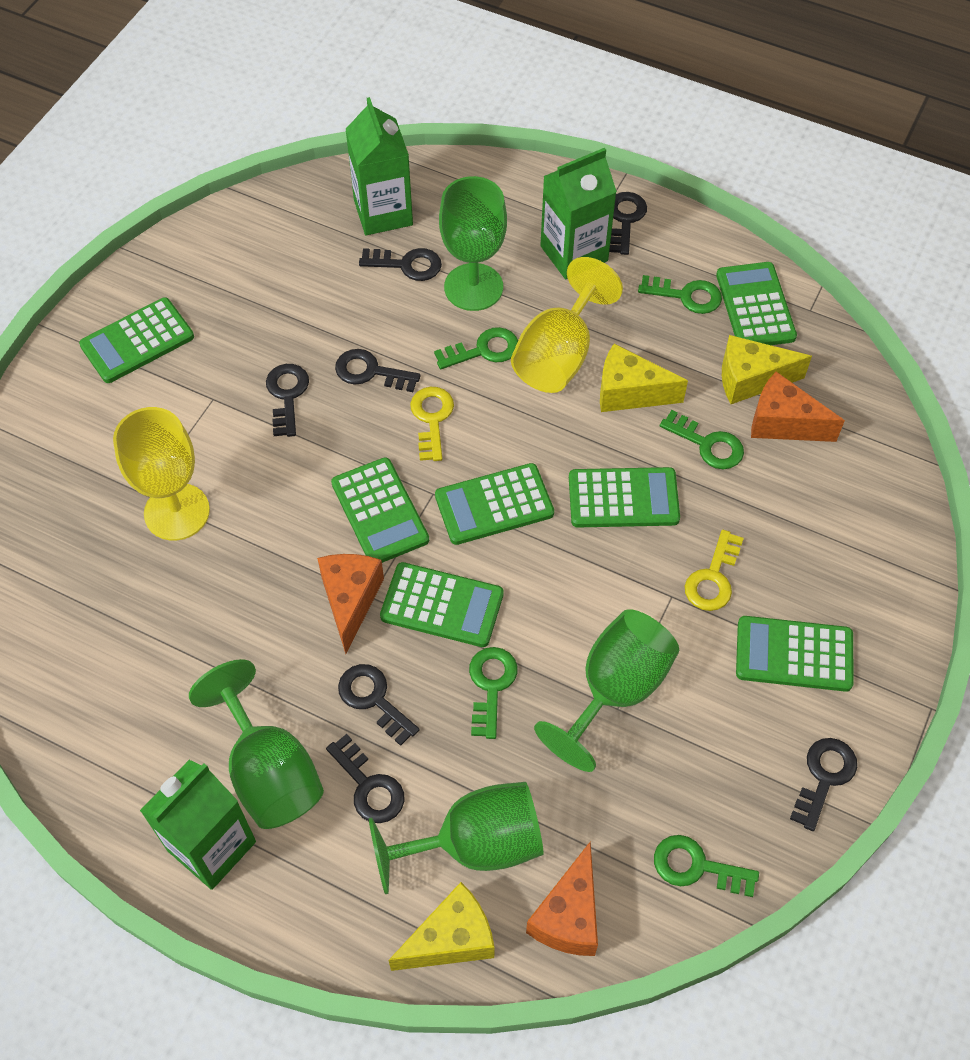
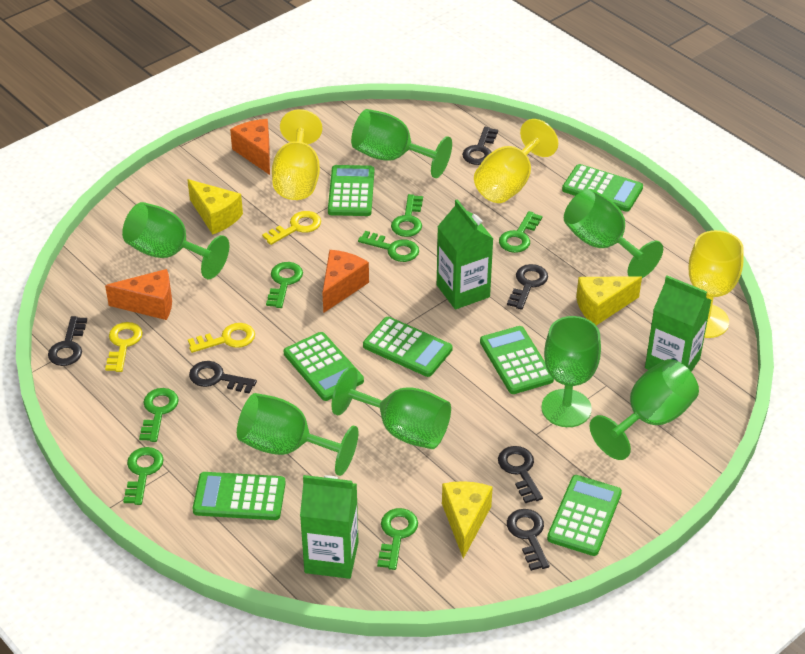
black key: [266,364,309,437] [326,734,404,823] [335,349,421,392] [338,664,420,746] [359,248,442,281] [609,192,647,255] [790,738,857,831] = 7 -> [48,316,87,366] [189,361,257,394] [462,127,498,165] [498,446,543,503] [507,264,548,310] [507,509,549,571] = 6
green goblet: [189,659,324,829] [369,782,544,894] [439,176,507,311] [534,609,679,772] = 4 -> [122,202,229,279] [237,393,358,476] [331,367,451,449] [351,109,452,178] [541,316,601,427] [564,189,663,278] [589,359,699,460] = 7
green key: [434,327,518,369] [469,647,518,739] [638,275,722,314] [654,835,759,897] [660,410,744,469] = 5 -> [123,447,164,505] [139,388,179,442] [266,262,303,308] [358,231,419,262] [377,508,418,570] [391,194,423,237] [499,211,542,253] = 7
yellow goblet: [113,407,210,541] [511,257,623,393] = 2 -> [272,109,322,200] [474,119,558,203] [689,230,744,338] = 3
yellow key: [410,387,454,461] [685,530,744,611] = 2 -> [105,322,143,372] [188,323,255,353] [262,211,321,245] = 3

